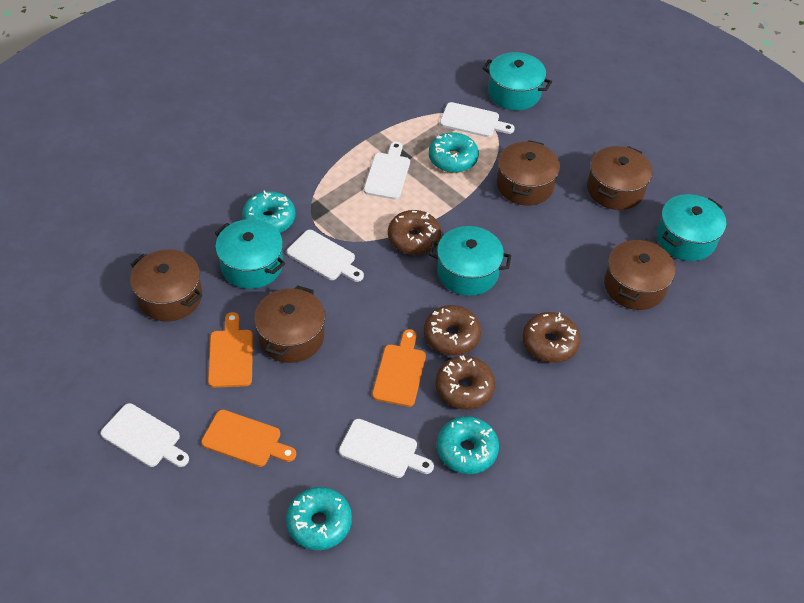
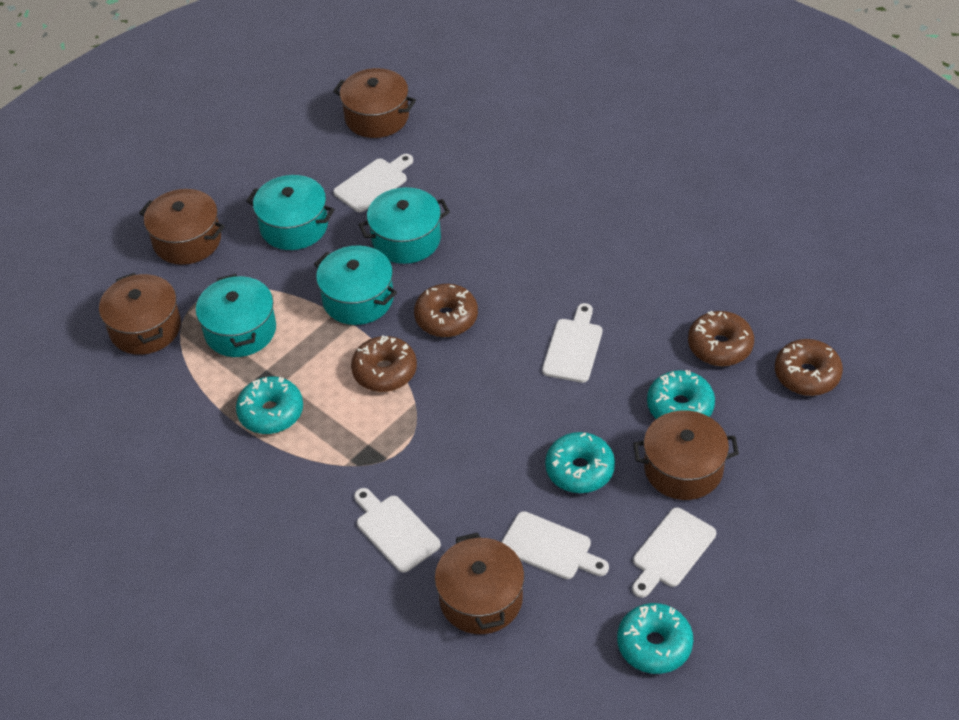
orange cutting board: [201,410,296,467] [208,312,253,388] [372,329,426,407] = 3 -> none = 0

